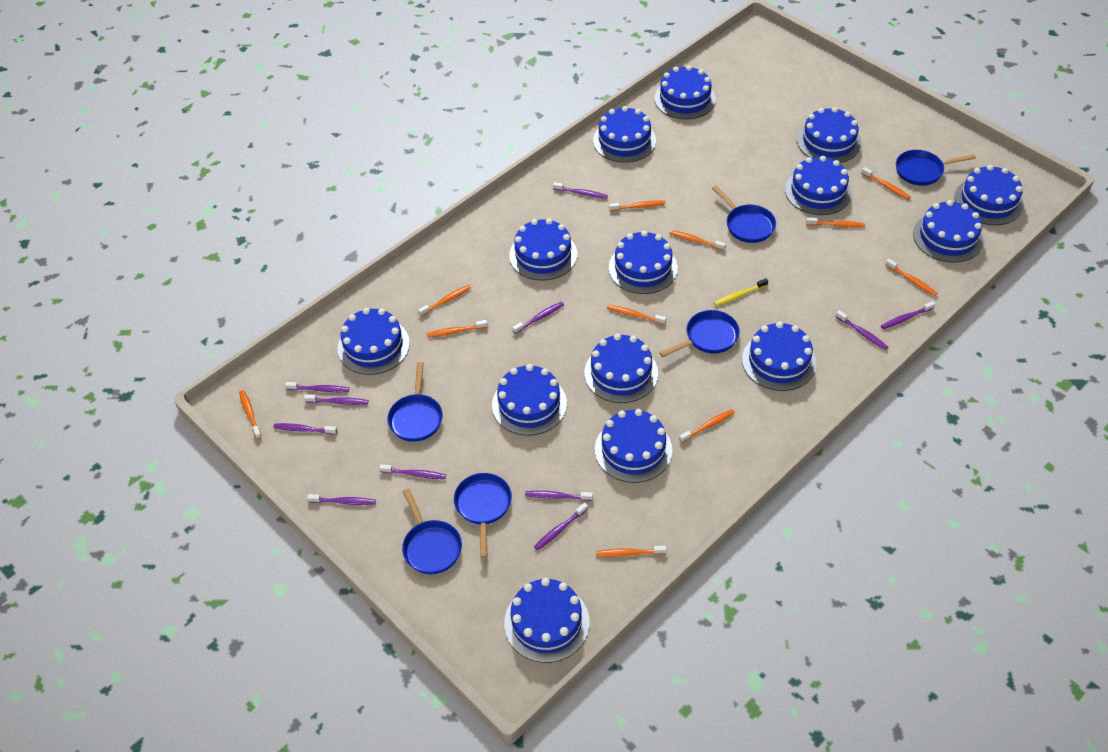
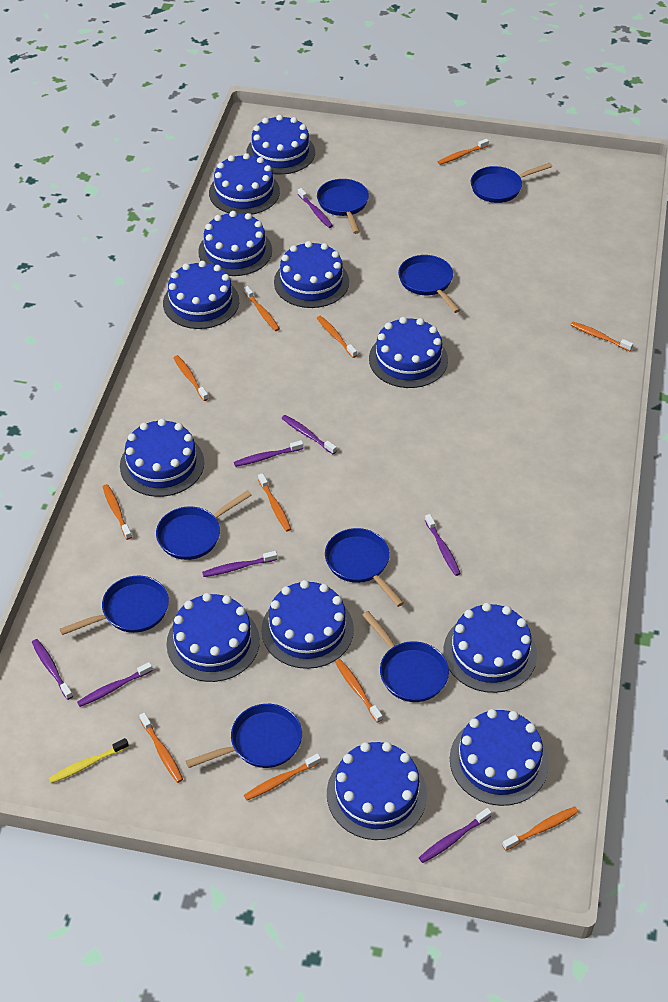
blue cake: [338,308,410,375] [492,364,567,436] [504,578,589,663] [509,218,577,281] [584,334,658,403] [593,106,656,163] [595,409,672,483] [609,230,678,294] [654,65,716,119] [742,322,817,391] [785,156,852,215] [797,107,861,163] [913,200,983,263] [955,165,1024,225] = 14 -> [120,419,204,497] [163,261,239,329] [167,593,260,682] [198,211,272,276] [209,153,280,215] [246,115,315,175] [261,580,354,669] [274,241,349,308] [327,742,427,840] [369,317,448,388] [443,603,537,693] [450,709,549,806] = 12
blue pan: [387,362,443,442] [402,489,462,574] [454,473,512,558] [660,310,740,357] [712,186,776,243] [896,150,976,186] = 6 -> [60,576,169,635] [156,490,252,560] [186,704,302,768] [317,179,369,234] [325,528,404,607] [362,611,449,702] [398,255,460,313] [471,163,552,203] = 8
purple toothbrush: [273,423,337,435] [285,382,349,392] [304,395,368,405] [307,494,376,505] [379,464,446,479] [512,302,564,334] [525,491,593,501] [534,503,588,551] [553,182,608,199] [836,310,888,350] [881,301,935,329] = 11 -> [32,639,73,700] [77,662,153,707] [202,551,277,577] [234,440,303,467] [282,415,337,454] [298,188,333,228] [419,808,492,863] [425,514,461,576] = 8

